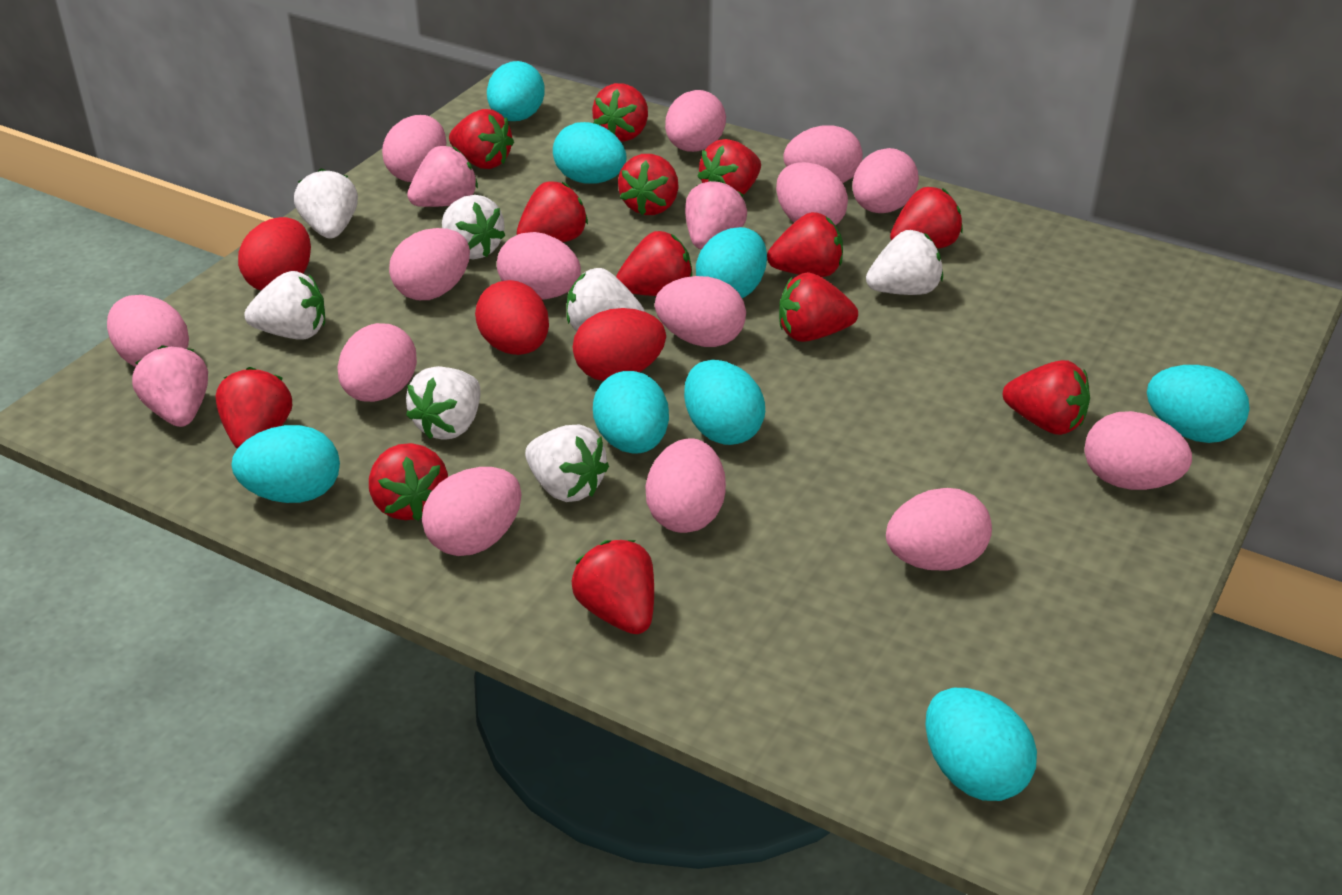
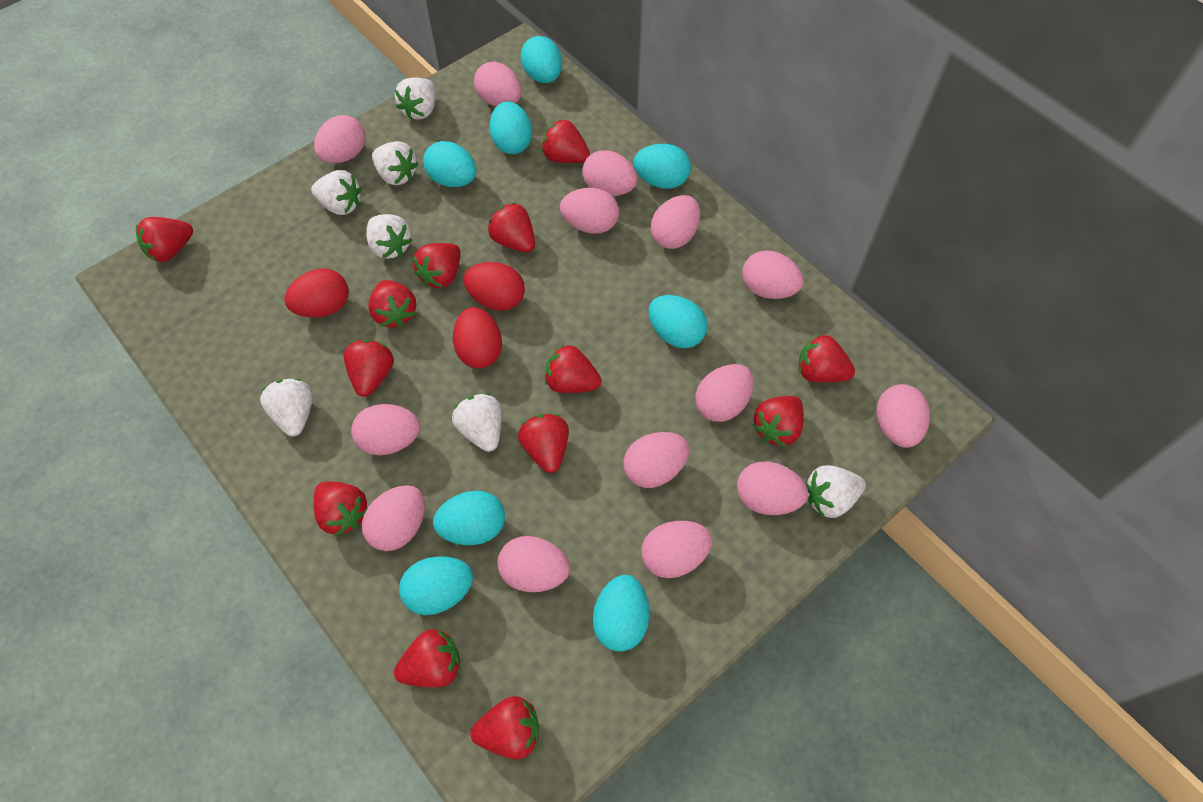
pink strawberry: [132,345,208,427] [407,146,478,207] [685,179,747,249] = 3 -> none = 0

